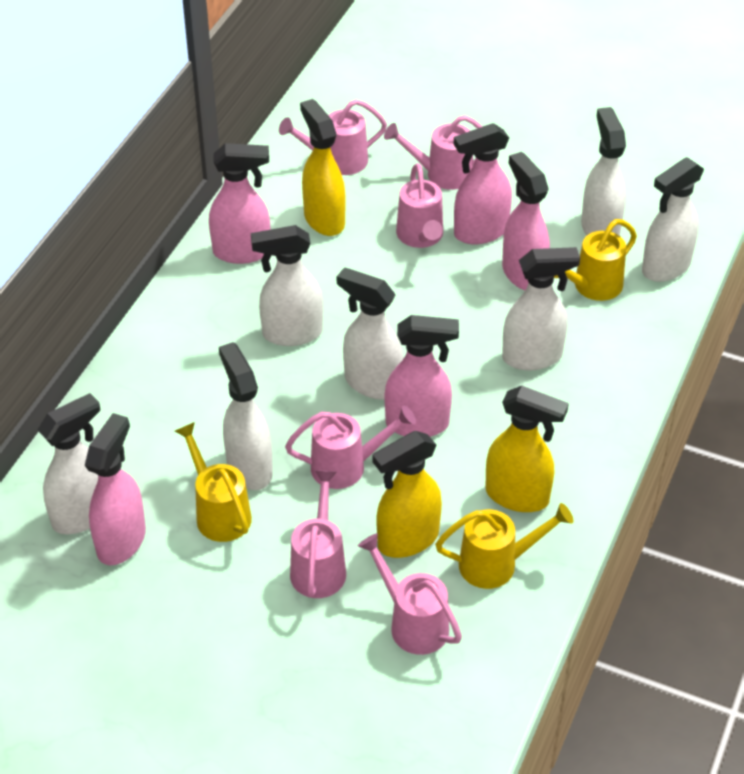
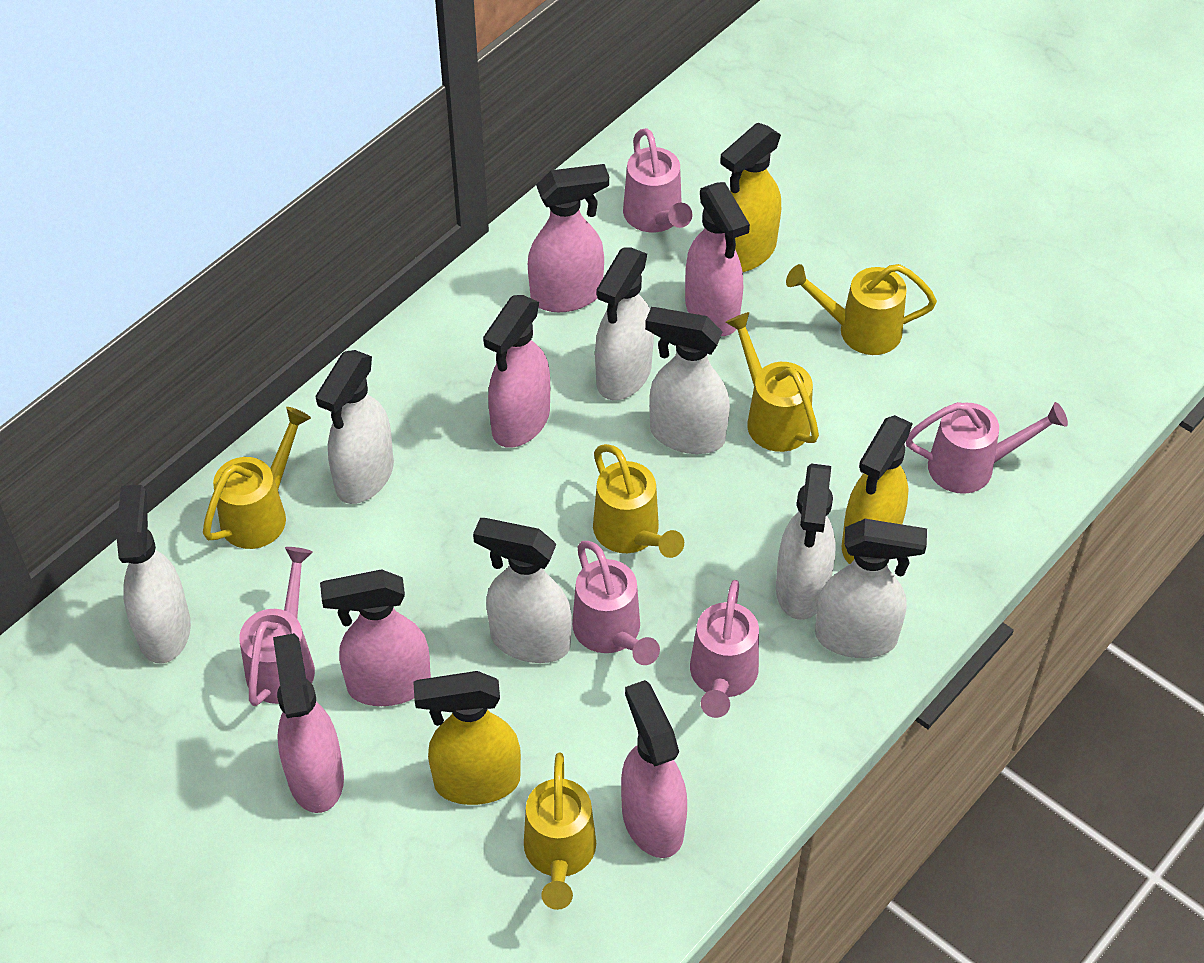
pink spray bottle: [85,413,146,565] [209,143,271,264] [385,315,459,437] [454,123,512,244] [502,152,550,290] = 5 -> [273,633,344,813] [320,569,431,706] [483,295,550,448] [528,164,609,312] [621,680,687,858] [685,182,750,336] = 6
pink watering can: [279,99,387,175] [285,405,416,489] [290,470,346,598] [358,533,462,655] [384,115,483,190] [396,163,443,248] = 6 -> [239,547,315,706] [572,541,660,665] [623,128,693,232] [690,580,759,718] [906,402,1068,494] = 5
yellow watering can: [175,422,252,542] [435,503,573,589] [554,219,637,301] = 3 -> [203,407,311,549] [524,753,596,910] [593,444,684,558] [726,312,819,452] [786,264,937,355] = 5

